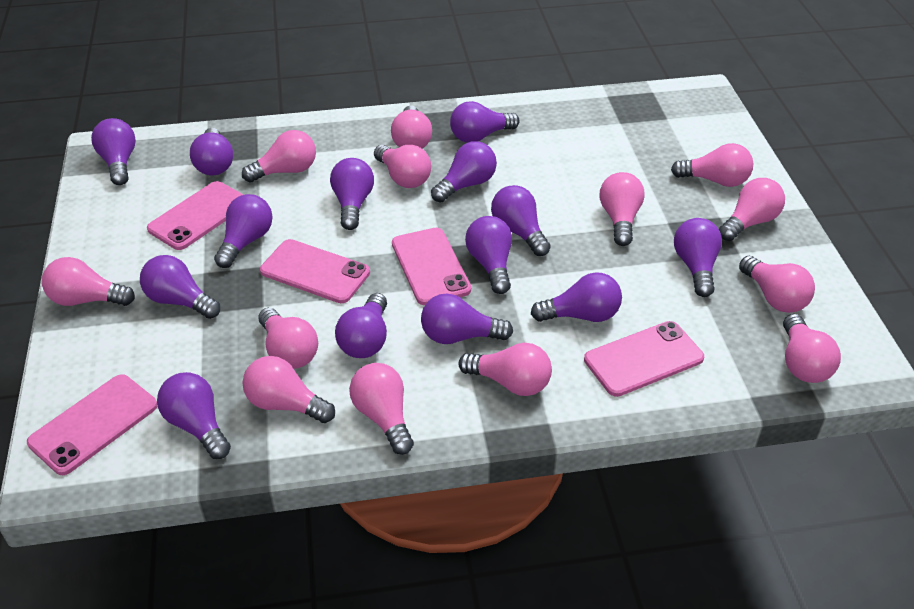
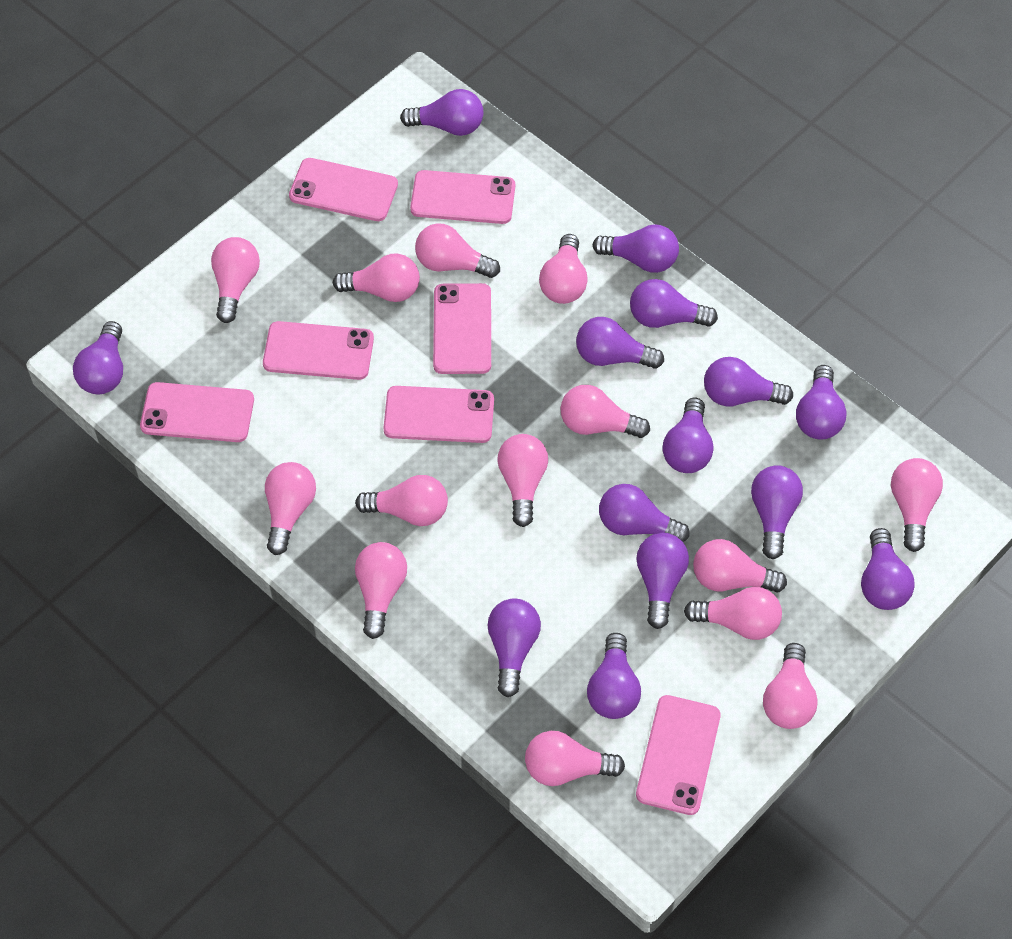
pink light bulb: [42,257,135,306] [242,130,316,182] [243,356,335,423] [258,308,318,369] [349,363,414,455] [374,145,431,188] [391,106,432,148] [458,343,552,396] [600,172,645,246] [671,143,754,187] [719,178,785,241] [739,256,815,313] [783,314,841,383] = 13 -> [211,237,260,323] [265,462,316,555] [333,254,420,302] [355,475,448,526] [355,542,407,639] [415,223,500,278] [497,434,548,527] [525,731,625,786] [539,234,588,304] [560,385,650,438] [684,587,782,640] [693,539,787,593] [763,643,818,729] [891,458,943,552] = 14
pink phone: [27,374,158,475] [147,181,243,250] [260,239,370,303] [392,228,471,305] [584,321,704,397] = 5 -> [140,382,254,442] [263,321,374,380] [289,158,398,221] [383,386,494,443] [410,170,515,224] [433,283,491,374] [636,695,721,815] = 7

